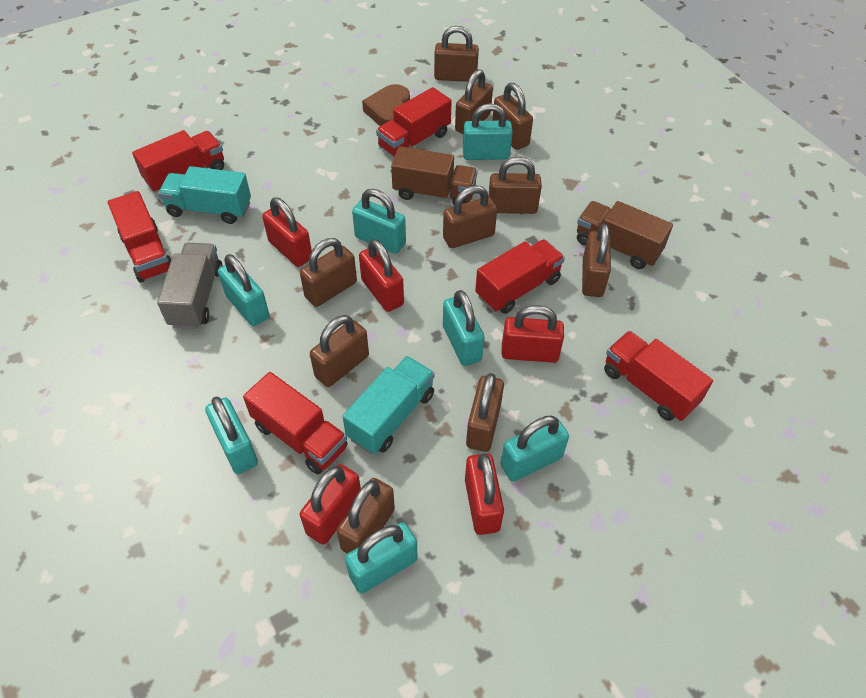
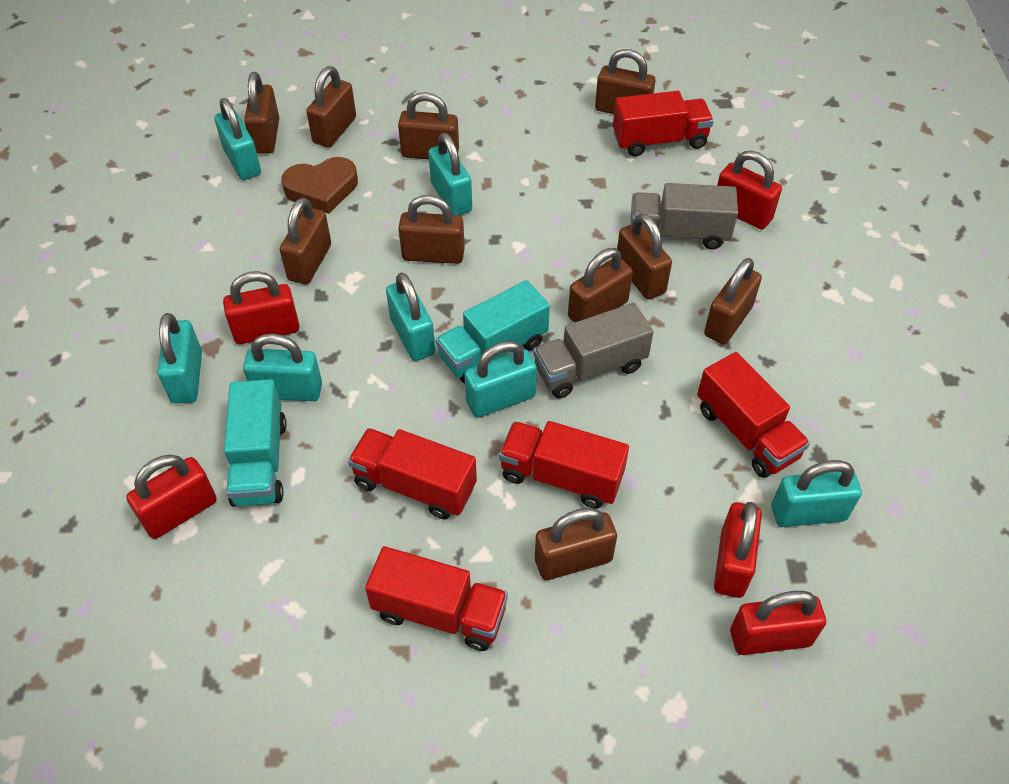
brown truck: [391,146,478,205] [577,201,673,269] = 2 -> none = 0
grey truck: [157,243,223,329] = 1 -> [533,303,654,398] [631,183,738,250] = 2
red truck: [108,191,172,283] [132,130,224,193] [243,372,348,474] [376,87,452,157] [475,239,565,314] [604,331,713,421] = 6 -> [348,428,477,519] [365,546,508,651] [499,421,629,508] [613,91,714,156] [697,352,810,478] = 5

